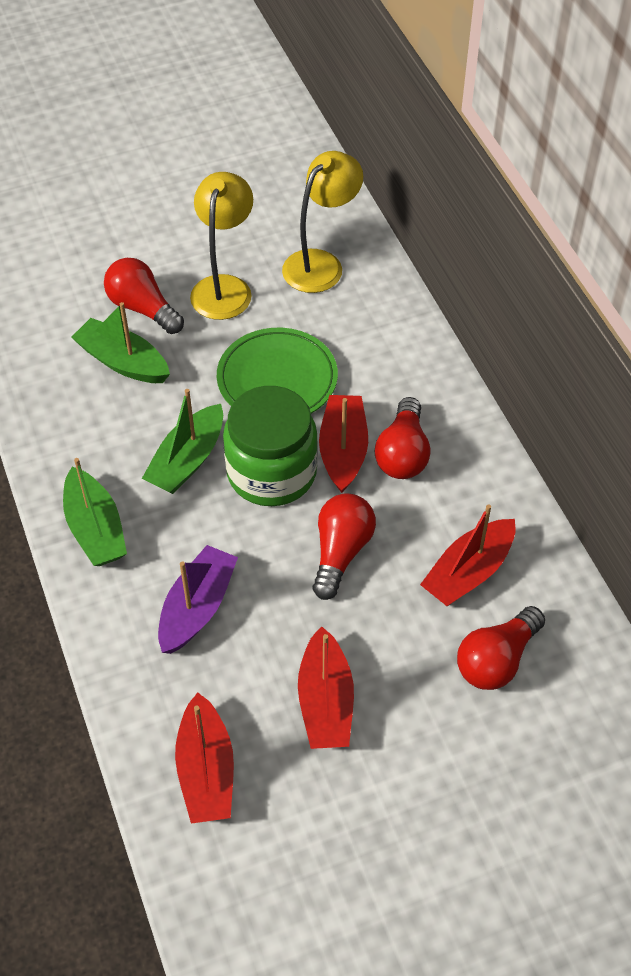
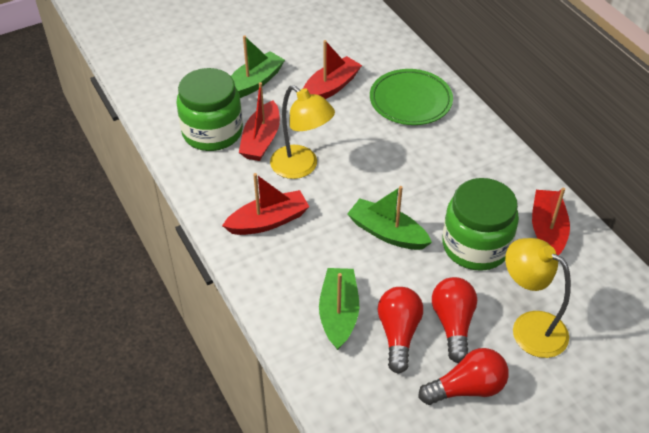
green jar: [223,386,318,506] = 1 -> [176,68,243,151] [442,178,519,271] = 2
purple boat: [158,545,238,654] = 1 -> none = 0
red light bulb: [104,258,184,334] [312,493,376,600] [375,397,431,479] [457,606,545,690] = 4 -> [378,287,423,373] [419,348,509,405] [432,277,477,363] = 3

